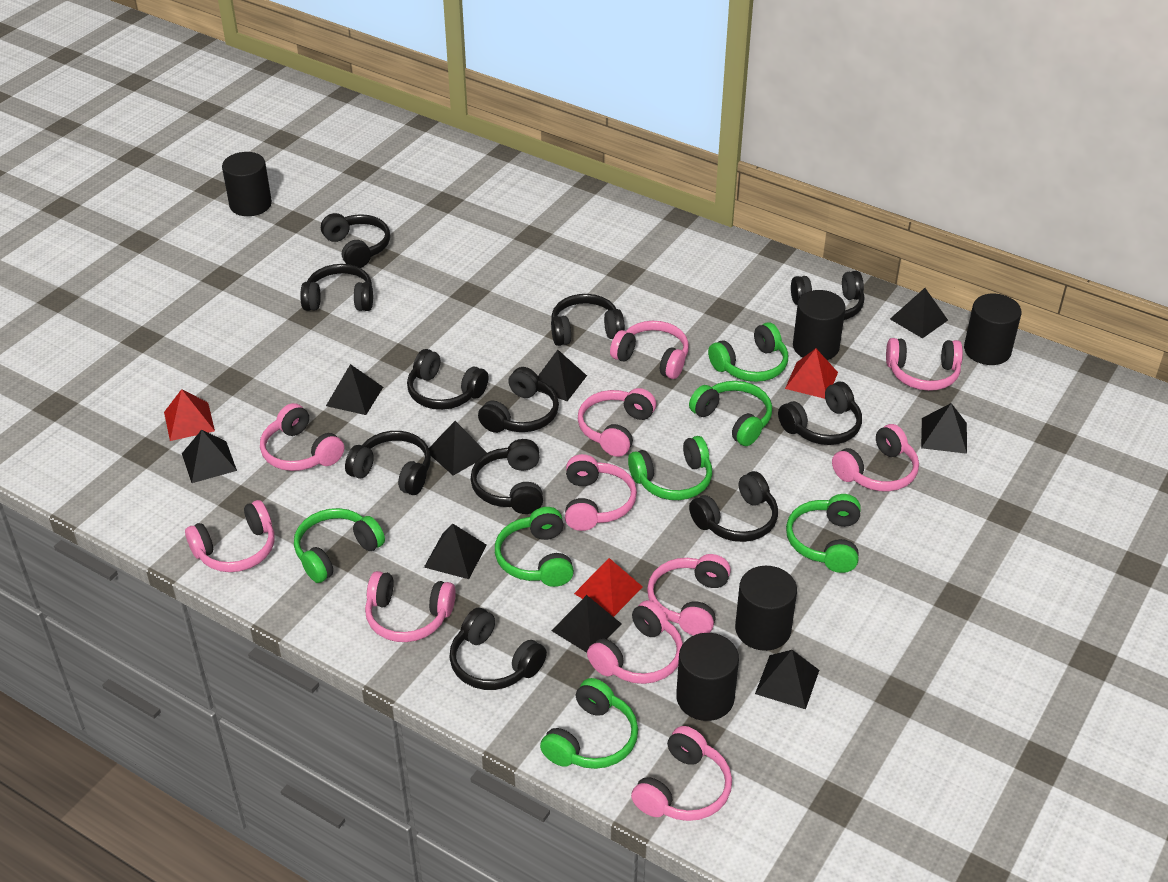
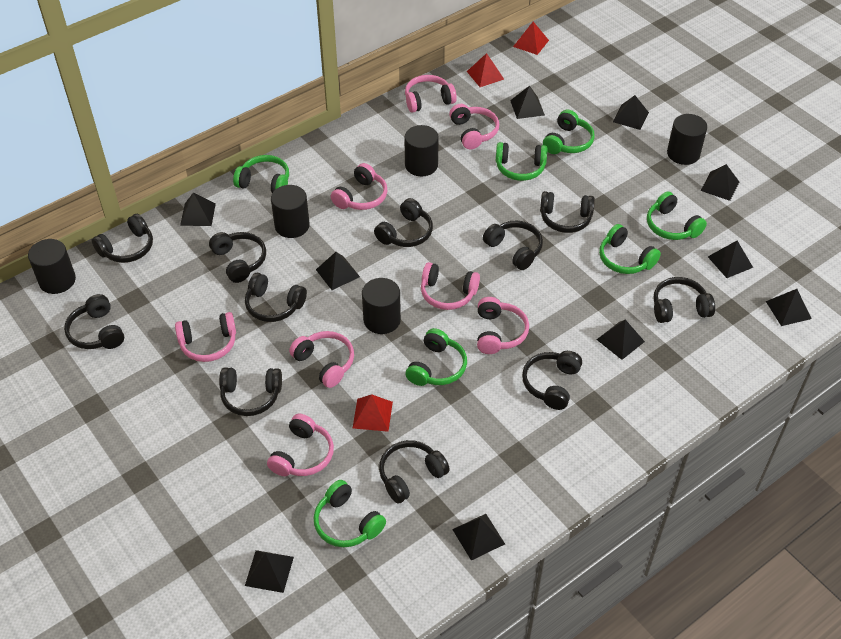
black pyramid: [182,430,237,483] [326,364,383,415] [424,524,487,579] [429,421,487,476] [538,350,587,401] [551,595,622,653] [755,650,819,709] [890,288,948,339] [921,403,967,454] = 9 -> [180,193,216,226] [245,550,294,593] [316,252,360,290] [452,514,505,561] [510,86,545,119] [596,320,645,360] [613,95,649,130] [701,164,739,201] [708,241,753,278] [766,289,812,326] = 10
pink headphones: [185,500,274,572] [260,403,344,471] [365,571,456,642] [565,454,637,531] [578,388,656,457] [587,600,683,684] [610,321,689,379] [631,726,732,821] [647,554,731,636] [832,424,919,491] [886,338,963,391] = 11 -> [175,312,236,362] [267,414,334,476] [289,331,354,388] [331,163,387,210] [405,75,457,113] [421,262,480,310] [449,104,499,150] [477,297,529,354] = 8

